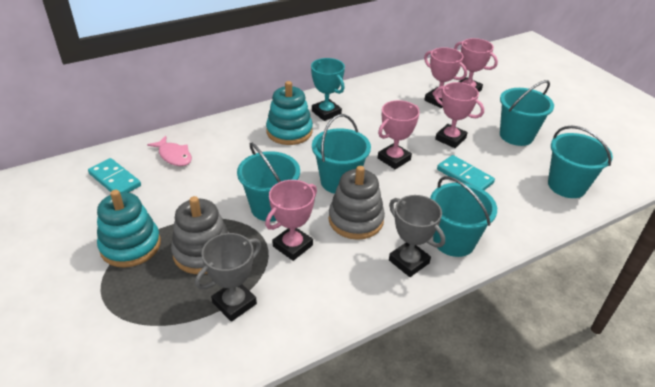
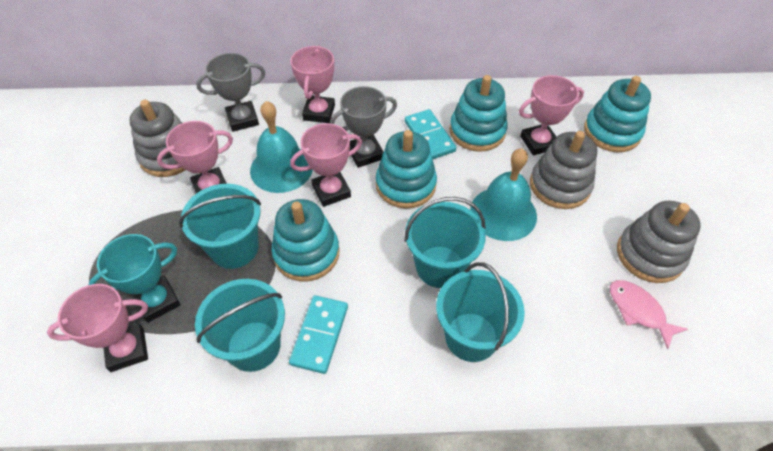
grey stacking toy: [171,196,229,274] [329,166,385,240] = 2 -> [130,100,185,177] [530,131,597,209] [617,201,701,283] = 3
turquoise bell: none = 0 -> [250,101,313,193] [470,148,537,241] = 2
turquoise bucket: [237,143,300,221] [312,114,371,194] [430,176,497,257] [500,80,554,146] [548,125,613,198] = 5 -> [179,184,261,269] [195,279,285,372] [404,197,486,288] [436,262,525,362] = 4
turquoise stacking toy: [97,190,161,267] [266,81,313,145] = 2 -> [271,199,340,281] [376,130,437,209] [449,75,508,152] [584,76,651,152] = 4

